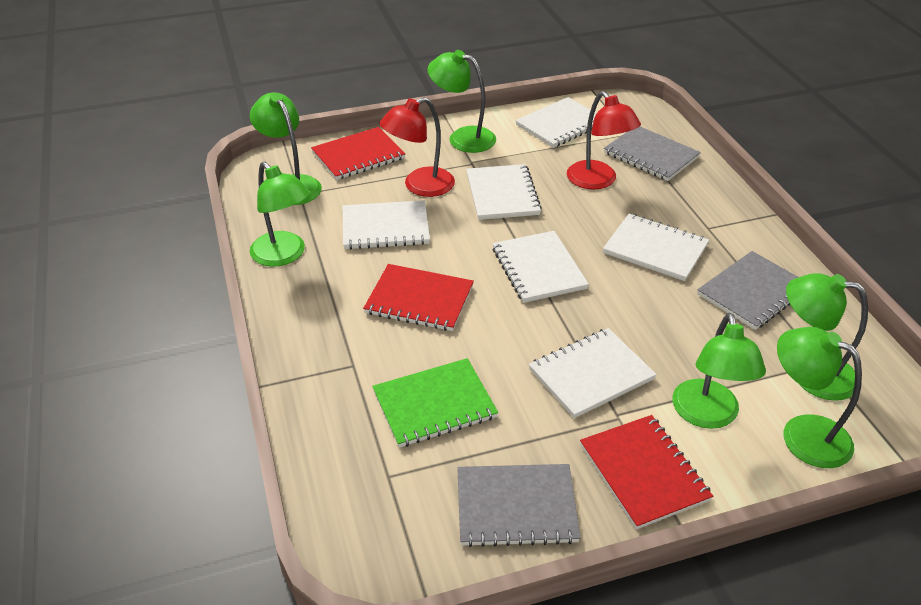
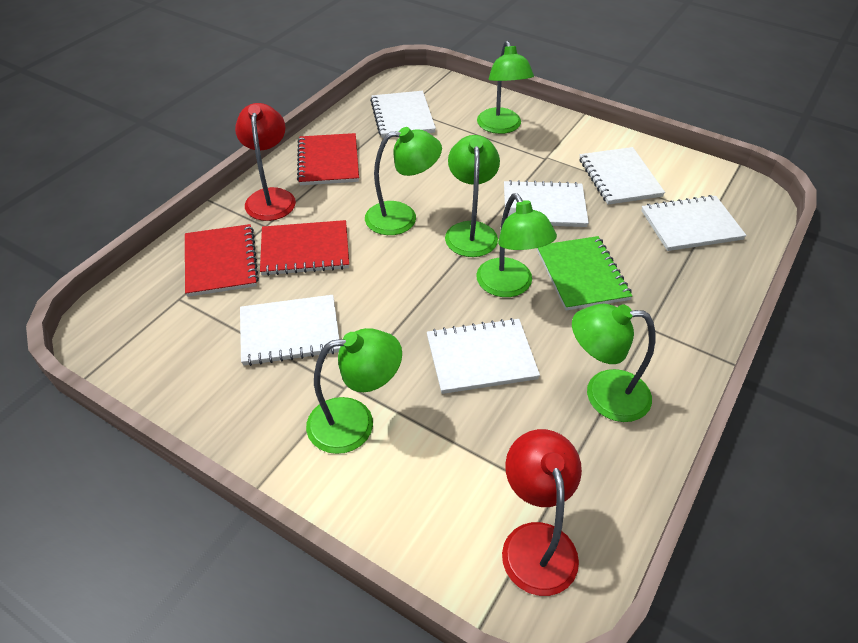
grey notebook: [457,464,580,547] [604,127,701,181] [697,251,799,330] = 3 -> none = 0

